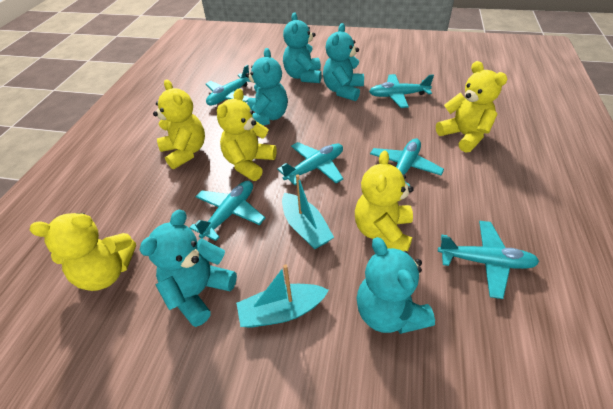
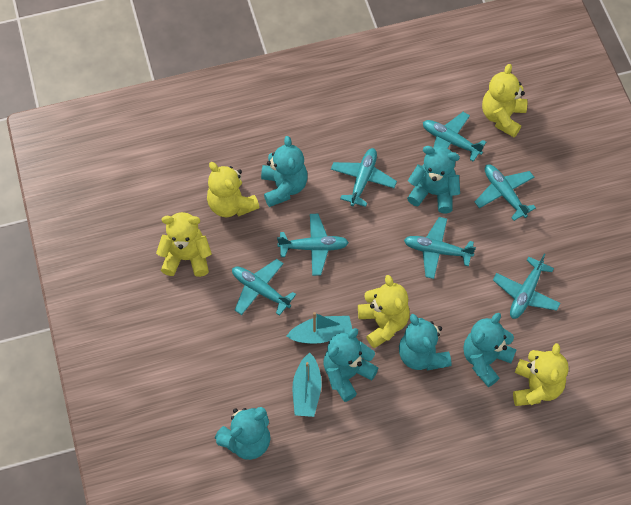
turquoise plane: [190,181,265,241] [206,65,250,106] [277,142,344,185] [369,74,434,108] [370,138,444,186] [438,221,539,299] = 6 -> [232,259,296,316] [277,214,349,276] [331,148,397,207] [404,217,476,279] [423,112,486,162] [475,164,536,221] [493,253,561,319] = 7
turquoise teddy bear: [140,209,237,327] [246,48,288,125] [283,12,322,83] [323,23,364,101] [357,237,435,334] = 5 -> [215,407,271,460] [261,136,308,207] [323,328,378,402] [399,314,451,370] [407,146,460,213] [463,313,516,387] = 6

